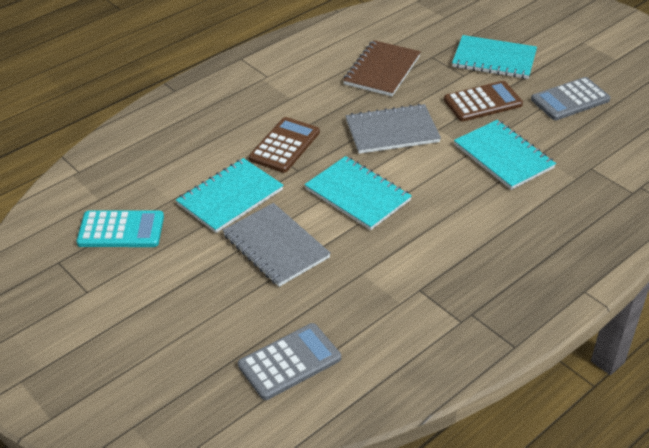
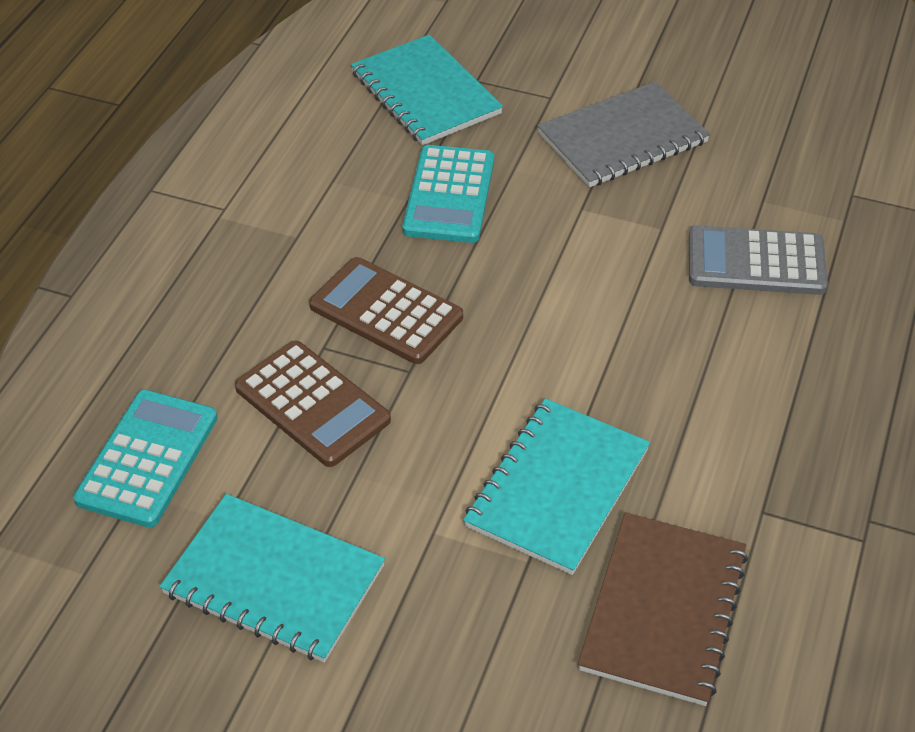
grey calculator: [238,323,341,400] [531,77,611,120] = 2 -> [689,225,828,295] = 1
grey notebook: [223,203,331,287] [346,104,441,154] = 2 -> [537,81,710,187] = 1
turquoise calculator: [76,211,164,247] = 1 -> [73,390,217,528] [402,145,494,243] = 2
turquoise notebook: [176,158,284,233] [304,156,412,230] [452,35,537,79] [454,120,556,190] = 4 -> [160,494,385,663] [351,34,503,145] [463,398,650,575] = 3

